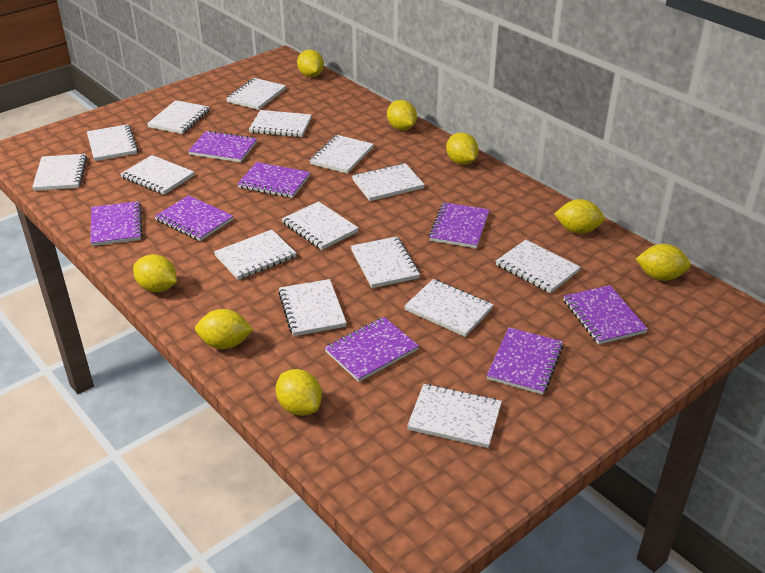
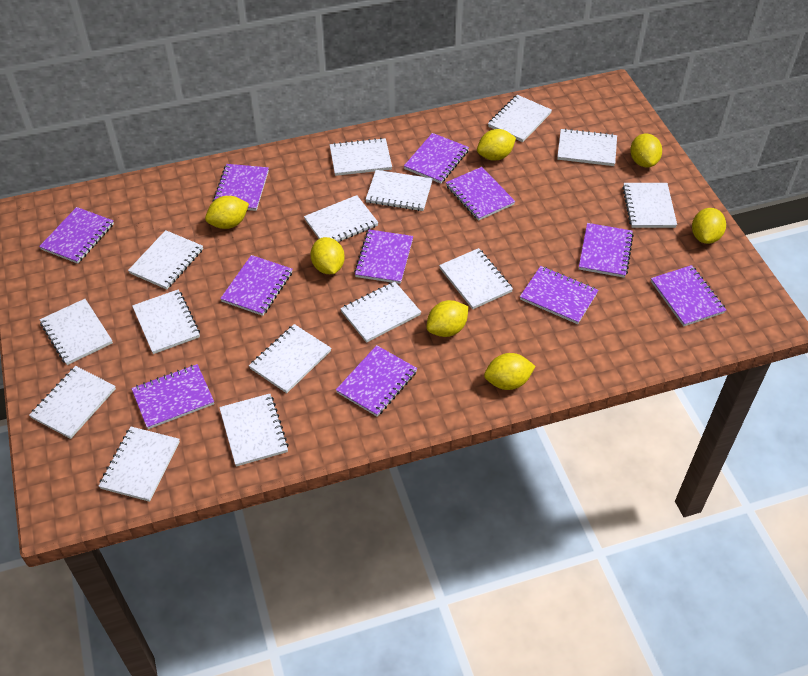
purple notebook: [90,201,143,246] [155,195,233,241] [188,130,257,162] [237,162,310,198] [324,317,419,382] [429,202,489,248] [487,327,563,395] [563,285,648,345] = 8 -> [39,207,114,264] [131,364,214,429] [212,164,269,211] [220,255,293,316] [336,345,417,417] [354,229,413,284] [404,133,469,184] [446,167,515,221] [520,266,598,324] [579,223,634,278] [651,265,726,326] = 11
yellow lemon: [133,254,177,292] [195,309,253,349] [276,369,322,416] [297,50,324,77] [387,100,417,130] [446,132,479,165] [554,199,605,234] [636,244,691,281] = 8 -> [205,196,249,229] [310,237,345,274] [427,300,469,337] [477,129,516,161] [484,353,536,390] [630,133,662,167] [692,208,726,244] = 7

